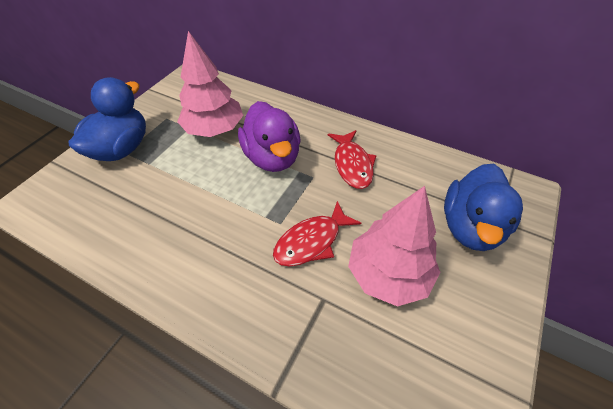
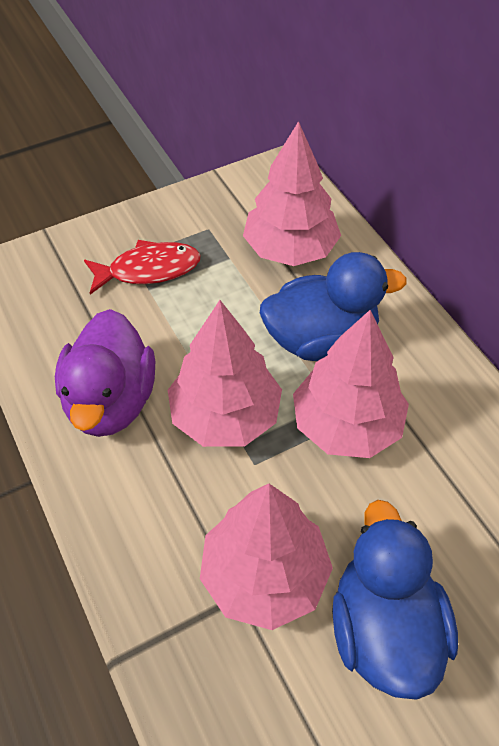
pink tree: [177,31,244,137] [348,186,440,307] = 2 -> [168,300,282,447] [200,484,333,630] [243,121,341,266] [293,310,409,458] = 4
red fish: [273,201,361,266] [328,130,377,189] = 2 -> [84,240,201,295] = 1

